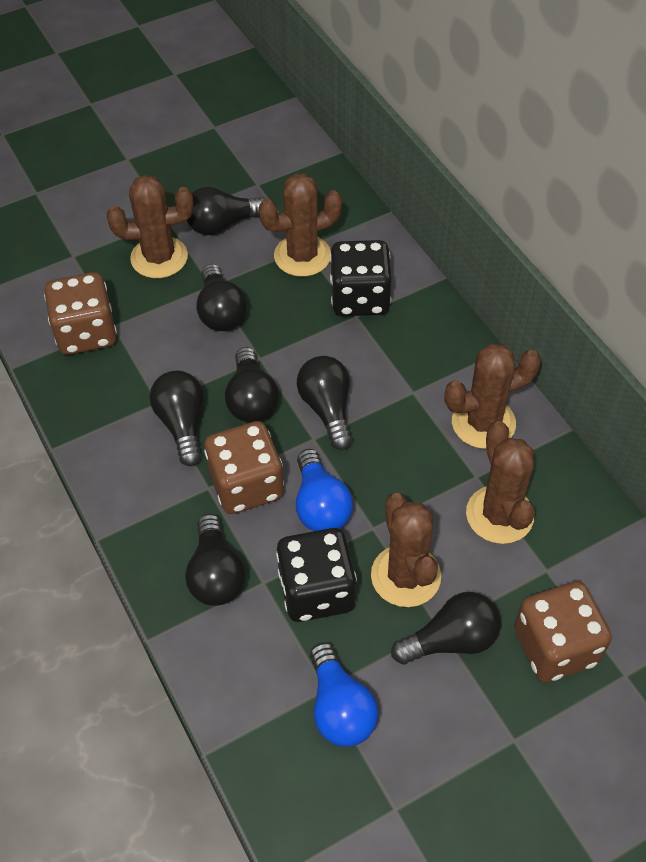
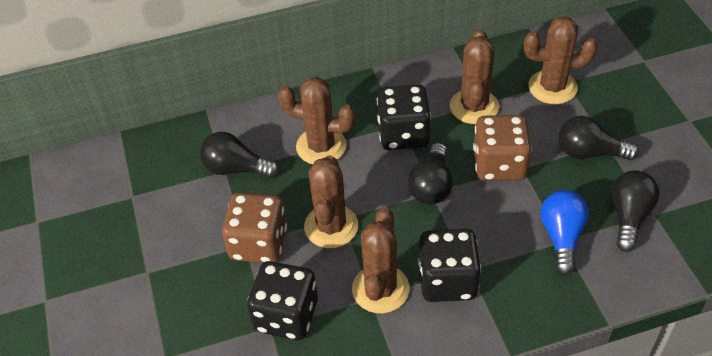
black dice: [276,528,357,622] [330,240,392,316] = 2 -> [247,261,318,340] [377,85,431,150] [418,229,481,302] = 3
black light bulb: [150,371,204,466] [185,514,245,606] [187,187,265,235] [196,264,247,331] [225,347,279,423] [297,356,352,450] [391,592,501,665] = 7 -> [200,132,279,178] [408,143,453,204] [559,116,639,160] [611,170,659,252] = 4
blue light bulb: [296,449,353,531] [310,642,378,747] = 2 -> [541,190,589,275] = 1
brown dice: [44,272,117,355] [204,421,284,514] [514,581,612,682] = 3 -> [222,192,287,263] [473,115,532,181] = 2

